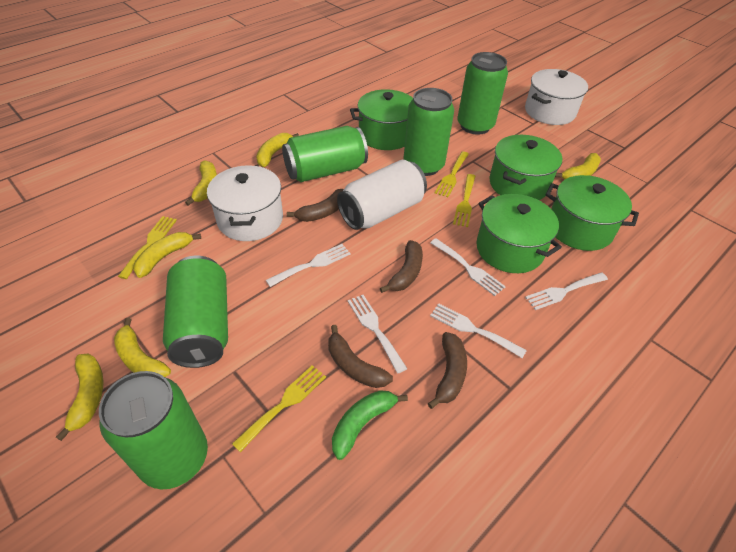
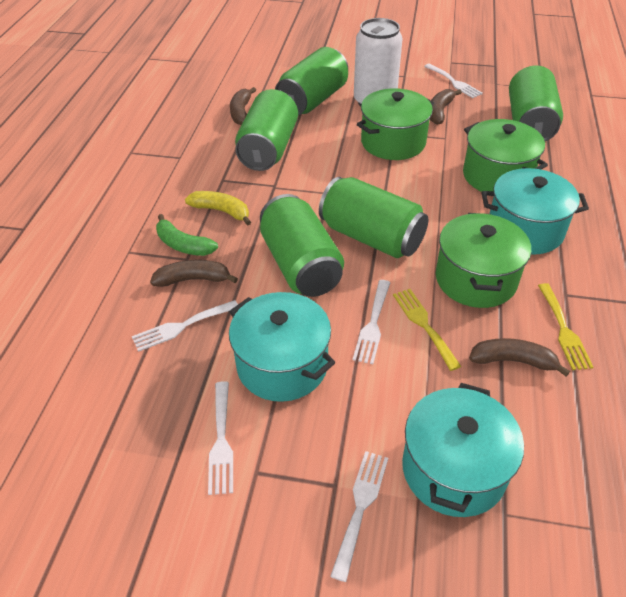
green pot: [350,89,413,150] [476,194,562,273] [489,135,562,200] [545,175,639,251] = 4 -> [357,88,434,160] [436,213,531,308] [463,119,548,192] = 3
turquoise pot: none = 0 -> [229,292,335,402] [402,383,524,517] [482,168,589,255] = 3
white pot: [207,165,283,241] [525,69,588,125] = 2 -> none = 0
yellow banana: [56,354,103,441] [114,318,171,377] [133,232,201,278] [185,160,217,205] [256,133,299,167] [555,153,601,180] = 6 -> [185,191,251,226] = 1
yellow fork: [118,216,177,279] [232,365,326,452] [435,151,469,197] [453,174,475,227] = 4 -> [393,289,461,371] [538,283,594,370] = 2

